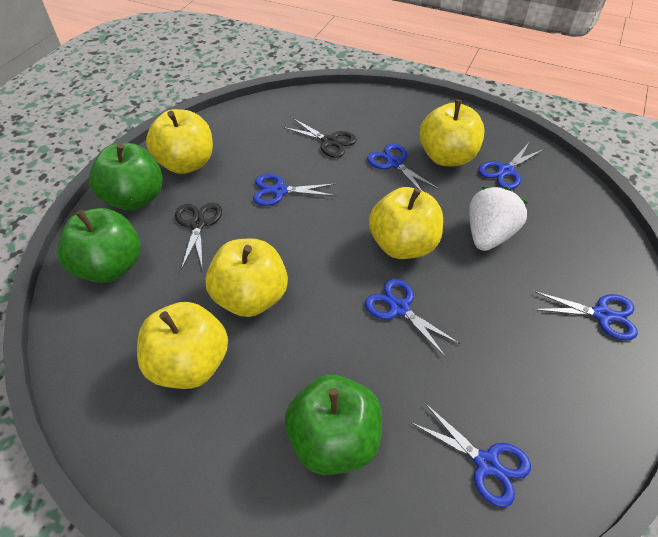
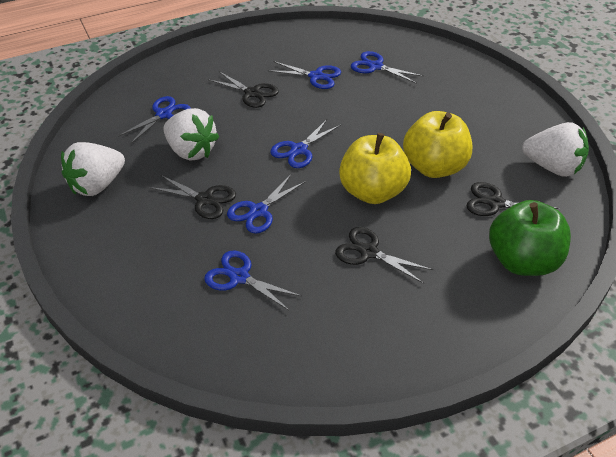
black scissors: [175,203,222,270] [283,118,356,158] = 2 -> [149,175,236,219] [208,71,279,108] [335,227,433,284] [467,182,560,216] = 4
green apple: [57,208,141,283] [89,143,163,211] [285,375,382,475] = 3 -> [489,200,571,276] = 1
white strawberry: [469,187,528,251] = 1 -> [61,142,125,196] [163,108,219,161] [522,122,589,177] = 3
yellow apple: [137,302,228,389] [146,109,213,174] [205,238,288,317] [369,187,443,259] [419,100,484,166] = 5 -> [339,133,411,204] [403,111,472,178] = 2

